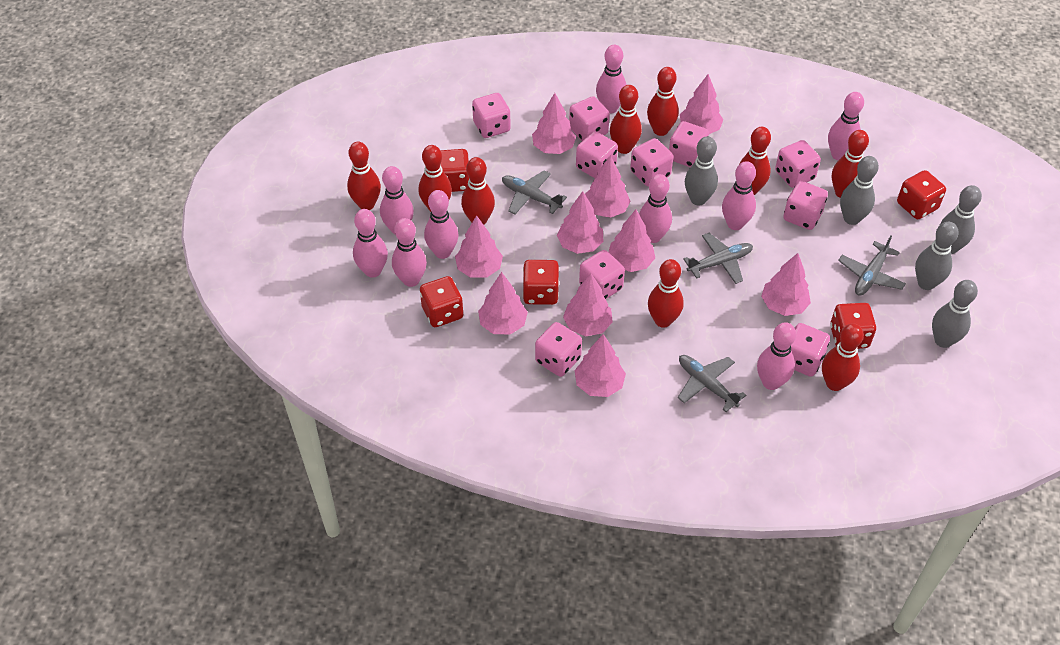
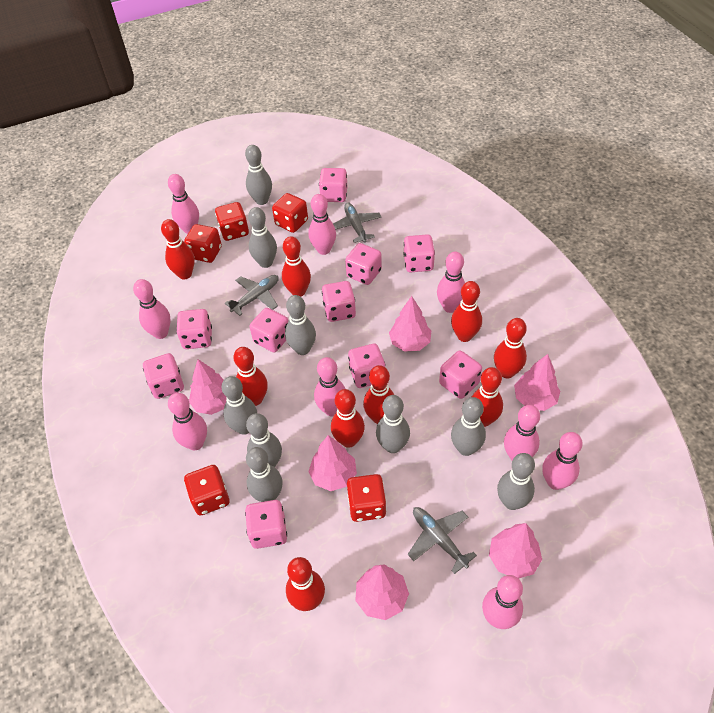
grey bowling pin: [685,136,718,205] [840,156,879,225] [915,222,959,290] [932,280,978,348] [939,185,982,254] = 5 -> [221,376,257,435] [245,145,272,205] [246,413,282,467] [246,447,283,502] [248,207,277,268] [285,295,316,355] [376,395,410,453] [451,397,486,456] [497,453,535,510] = 9
grey plane: [502,170,567,214] [678,355,746,412] [683,233,753,284] [838,235,906,296] = 4 -> [225,275,279,316] [333,202,382,243] [408,507,477,574] = 3
pink tree: [455,215,503,277] [478,272,528,335] [532,93,576,154] [557,191,604,254] [563,273,613,336] [574,334,626,397] [585,155,630,218] [608,210,655,272] [680,74,723,134] [761,253,811,316] = 10 -> [189,359,227,415] [308,435,357,491] [355,564,409,620] [389,296,431,352] [489,523,542,579] [514,354,560,411] = 6

